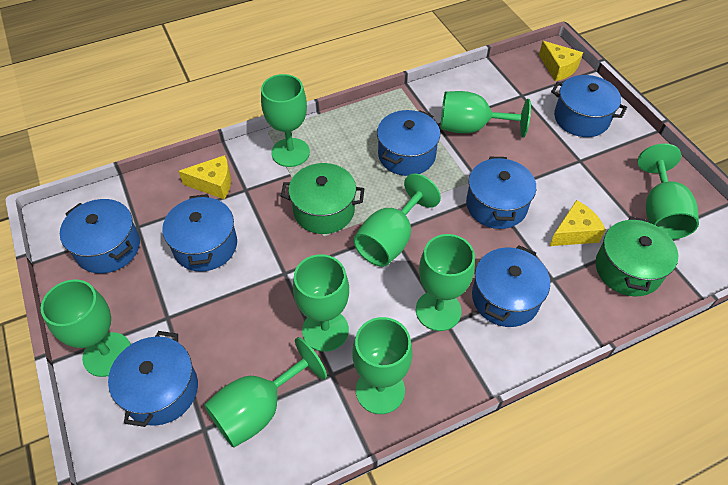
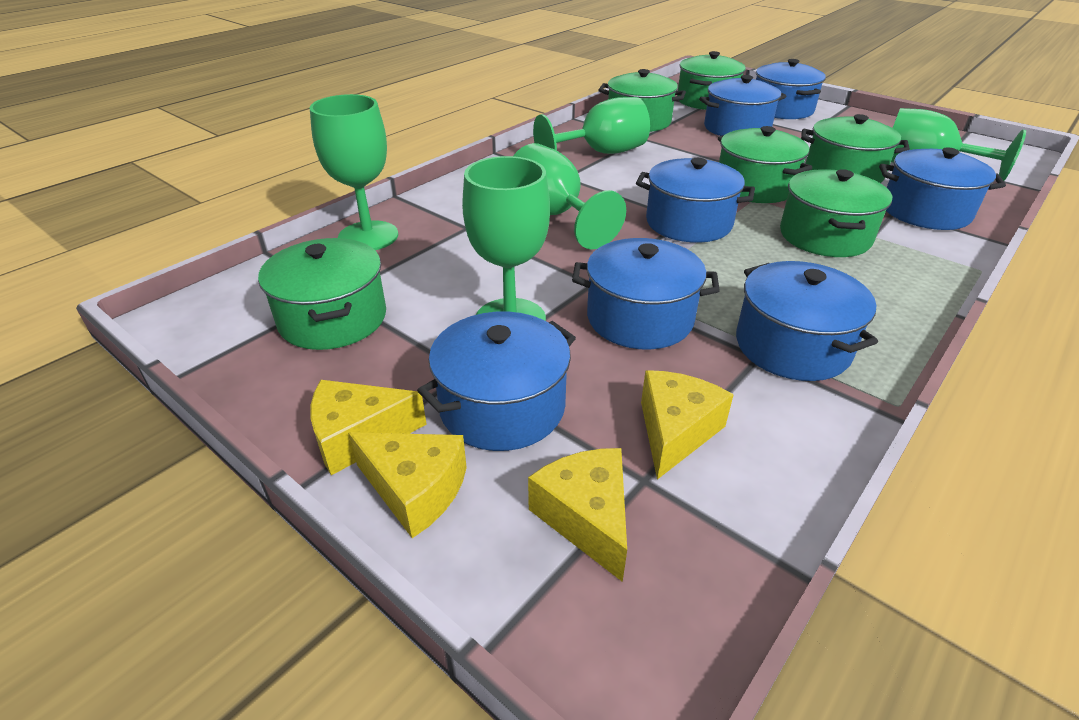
green goblet: [41,279,131,377] [204,337,327,448] [261,74,310,167] [293,254,349,352] [352,317,412,414] [353,173,441,267] [416,234,475,331] [441,91,531,137] [638,144,699,240] = 9 -> [310,94,398,250] [462,156,550,321] [513,143,626,249] [533,97,650,154] [891,108,1026,181] = 5
green pot: [281,163,364,234] [596,216,678,296] = 2 -> [258,238,386,350] [599,69,686,132] [677,51,746,110] [718,126,812,203] [780,169,892,257] [801,114,910,183] = 6
yellow cheese: [178,155,231,199] [539,41,583,81] [549,200,606,246] = 3 -> [310,380,427,475] [348,432,467,538] [528,448,627,582] [641,370,734,480] = 4

